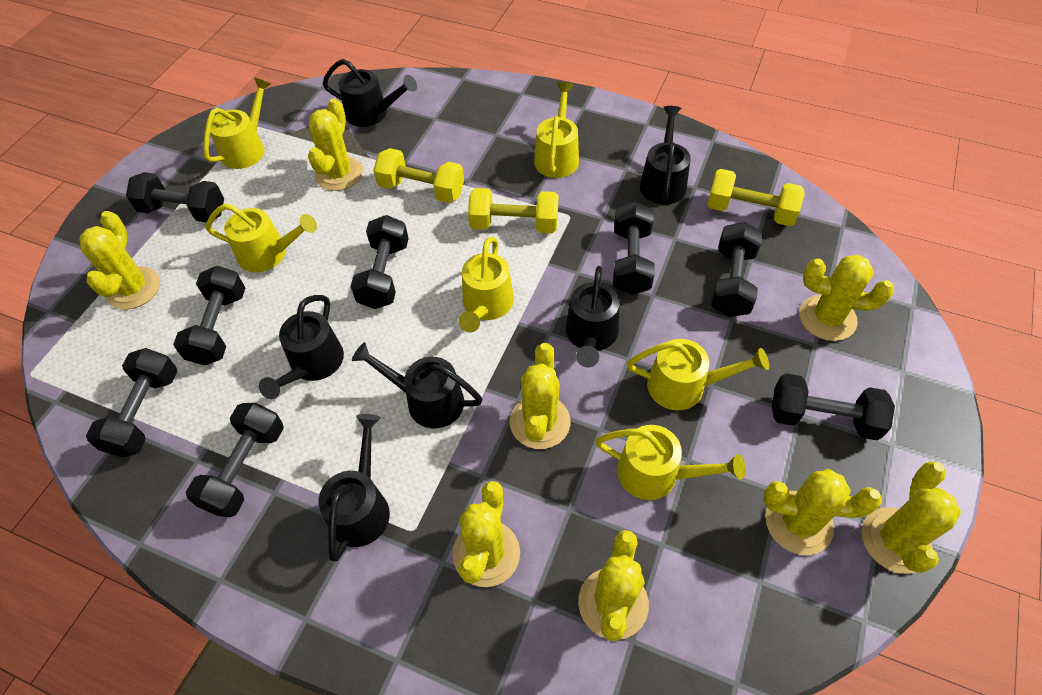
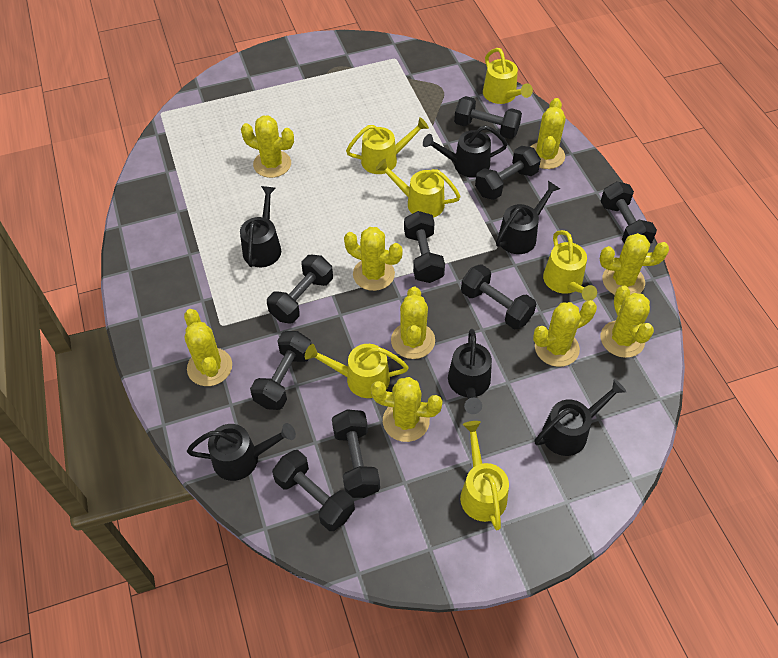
black dumbbell: [86,348,177,457] [126,172,224,223] [173,266,245,365] [186,403,284,517] [350,215,409,309] [613,201,655,295] [711,222,763,317] [772,373,895,440] = 8 -> [250,331,311,410] [267,255,333,324] [272,450,355,531] [332,409,380,498] [404,211,445,283] [454,96,522,139] [461,264,536,329] [475,146,541,200] [600,181,657,244] = 9
yellow cactus: [79,211,160,310] [308,98,363,191] [453,481,520,587] [510,343,571,449] [578,530,649,642] [763,469,882,555] [799,255,894,341] [862,461,961,574] = 8 -> [184,309,232,386] [241,115,294,178] [344,227,403,291] [371,377,443,442] [391,287,435,359] [530,98,566,169] [533,300,597,367] [600,233,669,295] [600,285,654,358] = 9
yellow dumbbell: [373,148,464,203] [468,188,559,233] [707,169,805,226] = 3 -> none = 0

